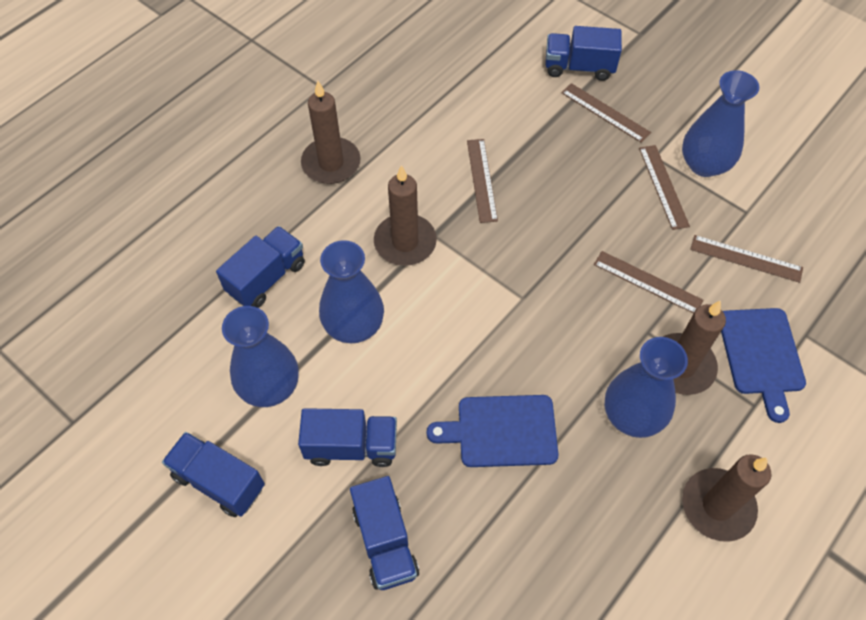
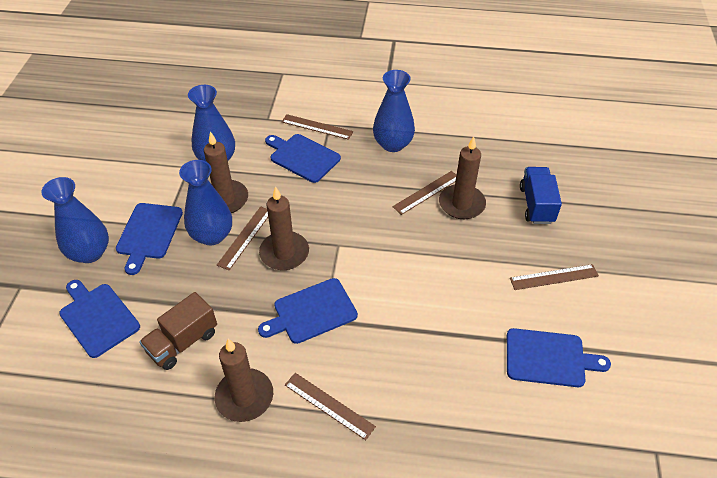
blue cutting board: [427,395,558,467] [721,308,806,423] = 2 -> [59,280,140,358] [116,203,183,275] [258,278,358,344] [265,134,341,183] [507,328,611,387] = 5
blue truck: [162,432,265,517] [216,226,305,308] [298,408,397,467] [350,476,419,590] [545,26,622,81] = 5 -> [520,167,562,224] = 1
brown truck: none = 0 -> [139,292,217,370] = 1

